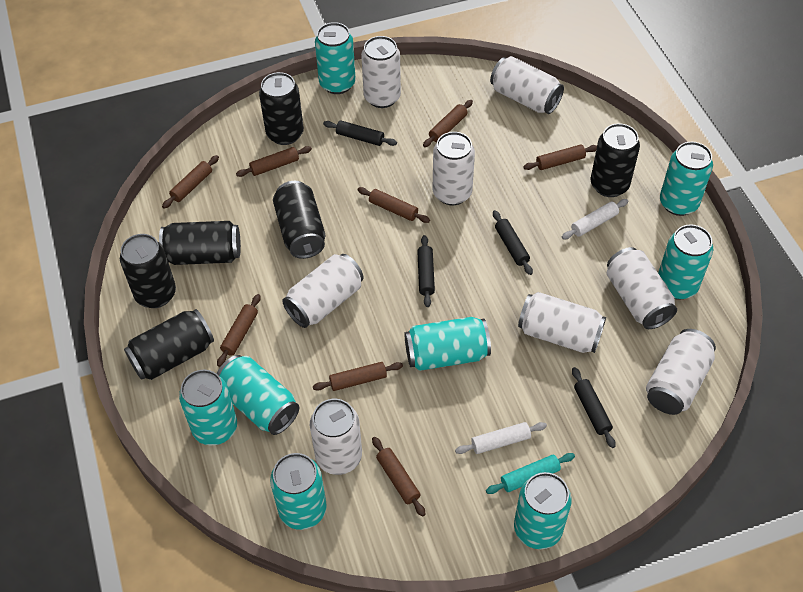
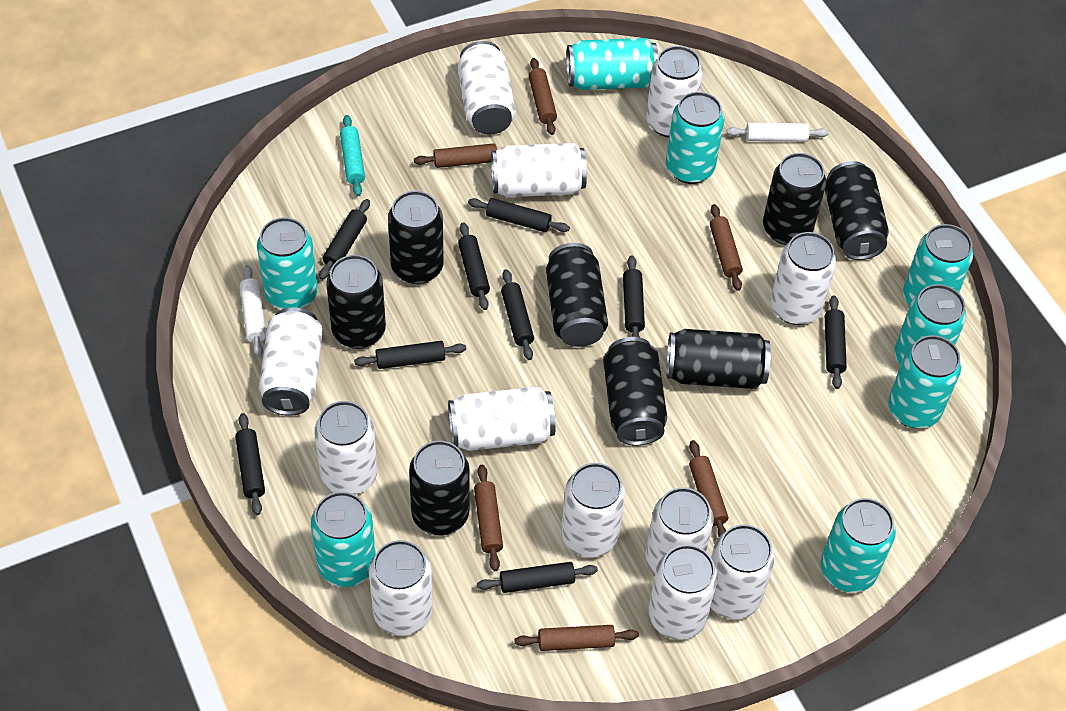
black can: [120,234,176,308] [124,309,214,380] [159,221,241,265] [259,72,304,145] [273,181,325,259] [591,123,640,197] = 6 -> [326,255,386,349] [388,191,444,284] [409,441,470,535] [546,243,608,347] [603,337,667,446] [666,329,771,389] [763,153,826,245] [825,161,889,260] = 8
black rolling pin: [323,120,397,146] [417,235,435,307] [493,210,533,275] [572,367,615,448] = 4 -> [235,413,265,515] [319,199,370,280] [354,341,466,369] [458,222,490,310] [468,198,570,232] [477,562,598,593] [501,269,534,360] [623,256,645,337] [825,295,847,389] = 9
brown rolling pin: [162,155,219,209] [217,294,261,367] [236,146,312,177] [313,362,403,391] [357,187,430,223] [372,437,426,517] [423,100,473,147] [523,144,597,170] = 8 -> [414,143,497,168] [474,465,503,571] [515,625,639,651] [529,58,557,135] [689,440,728,537] [710,204,743,291] = 6
white can: [282,254,364,328] [310,399,362,475] [361,36,401,108] [432,132,475,205] [490,56,564,114] [518,292,606,353] [607,247,677,329] [646,329,716,415] = 8 -> [259,307,323,416] [314,401,377,495] [369,540,433,636] [448,386,555,451] [458,41,516,134] [491,143,587,197] [561,463,626,557] [646,46,703,138] [646,487,714,573] [648,545,718,640] [711,524,775,619] [770,232,836,325] = 12

